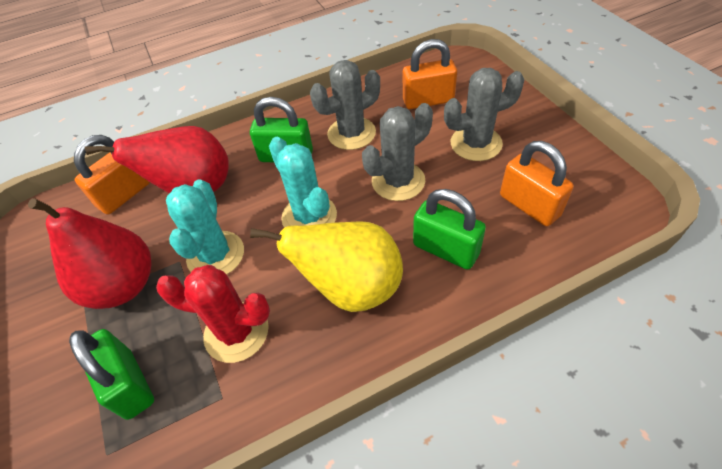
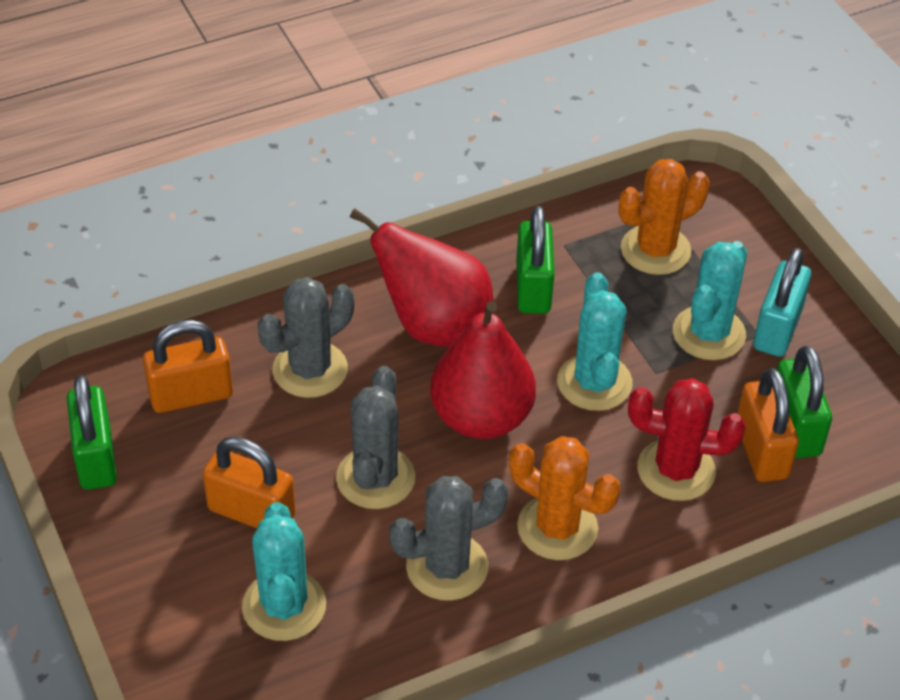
orange cactus: none = 0 -> [509,436,620,560] [618,159,709,275] = 2
turquoise cactus: [166,179,244,274] [269,137,337,228] = 2 -> [242,502,326,641] [557,272,633,411] [673,241,747,360] = 3
turquoise padlock: none = 0 -> [753,248,811,357] = 1
yellow pear: [250,221,403,312] = 1 -> none = 0

